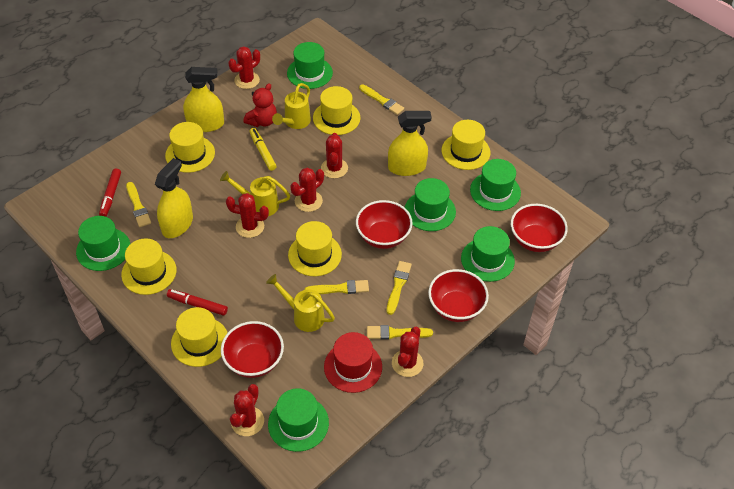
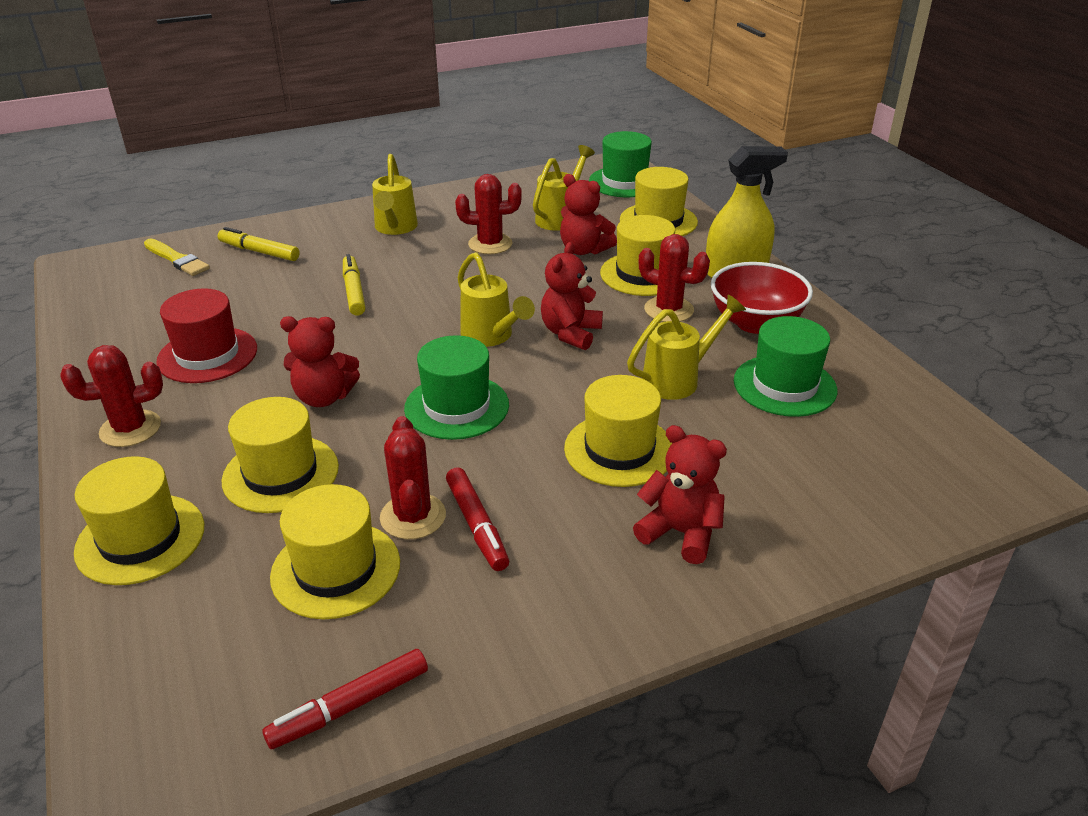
green hat: [76,216,130,271] [268,388,329,452] [287,42,333,89] [405,178,456,231] [461,226,515,282] [470,159,521,211] = 6 -> [404,335,509,440] [589,131,652,197] [734,316,837,417] = 3
red bowl: [221,321,284,378] [356,200,413,249] [428,269,489,322] [511,204,568,252] = 4 -> [711,262,813,334] = 1
red cactus: [226,193,269,238] [228,46,260,89] [230,384,264,436] [290,167,324,212] [321,133,348,178] [392,327,424,377] = 6 -> [60,345,163,447] [380,416,446,539] [455,174,522,254] [639,234,710,322] = 4
red teddy bear: [243,84,277,127] = 1 -> [280,316,360,407] [541,242,603,350] [560,174,617,255] [633,425,727,564] = 4
yellow brush: [126,182,151,227] [305,280,369,294] [359,84,404,115] [367,325,433,340] [387,261,412,315] = 5 -> [144,238,210,276] = 1
yellow marker: [249,128,277,171] = 1 -> [218,227,299,261] [343,254,365,316] = 2
yellow spray bottle: [155,158,193,238] [183,67,224,132] [388,111,431,176] = 3 -> [706,146,788,278] = 1
yellow watering can: [220,171,290,216] [266,274,335,332] [272,83,311,129] = 3 -> [372,154,418,235] [457,252,535,347] [533,145,595,231] [627,295,746,400] = 4

